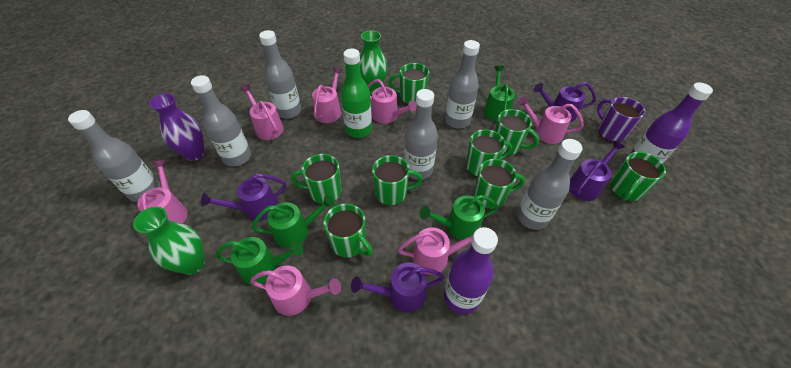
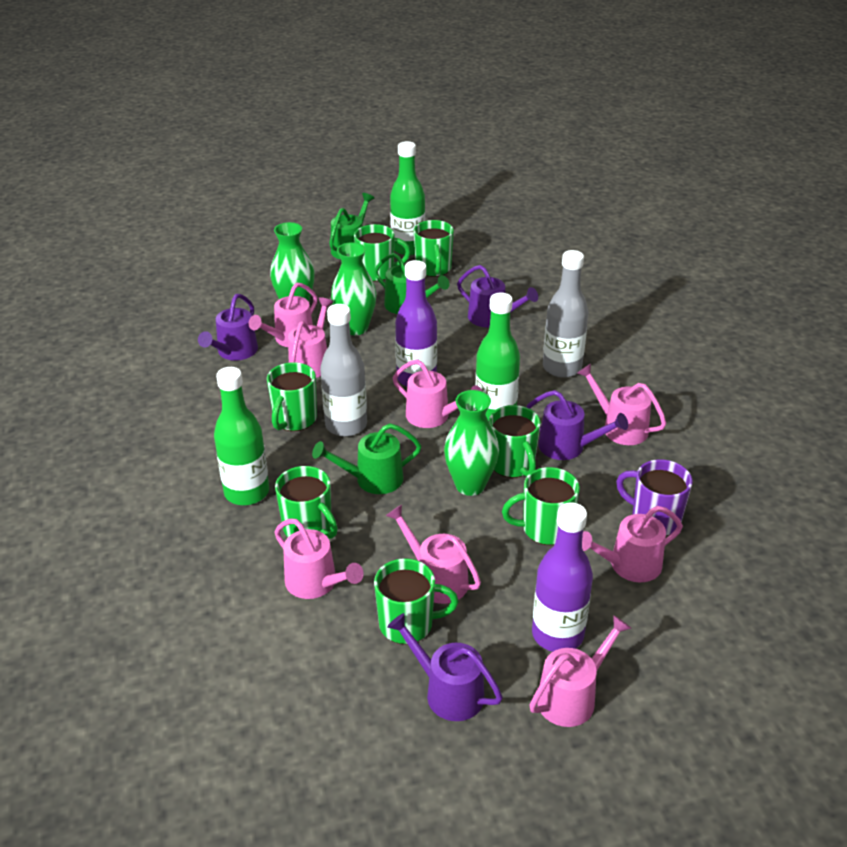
green bottle: [341,49,372,138] = 1 -> [214,367,269,505] [390,141,425,255] [475,292,520,421] = 3
green mug: [291,154,342,204] [324,204,373,258] [372,155,423,205] [388,63,429,105] [466,129,512,176] [474,159,525,209] [495,109,539,156] [610,152,666,201] = 8 -> [267,362,317,431] [275,466,338,539] [354,224,411,282] [374,558,459,644] [414,220,454,277] [489,405,541,478] [502,467,580,545] = 7
green vase: [133,207,205,275] [359,30,388,94] = 2 -> [270,222,315,301] [331,242,377,335] [444,390,499,496] = 3
green watering can: [215,237,304,285] [251,195,335,248] [420,195,498,240] [484,66,515,122] = 4 -> [312,423,421,494] [329,193,375,259] [374,253,449,314] = 3
grey bottle: [68,110,160,202] [191,75,251,166] [259,30,301,119] [404,89,438,180] [445,40,480,129] [517,139,582,230] = 6 -> [320,304,367,437] [543,250,589,378] = 2
pink watering can: [137,160,188,224] [240,84,284,140] [250,266,341,316] [312,67,342,123] [367,79,417,124] [398,226,481,275] [517,96,584,144] = 7 -> [249,283,318,347] [274,518,364,599] [288,297,333,378] [386,505,481,604] [393,359,483,428] [529,615,632,727] [577,364,666,445] [582,506,683,582] = 8
purple vase: [149,93,205,161] = 1 -> none = 0

